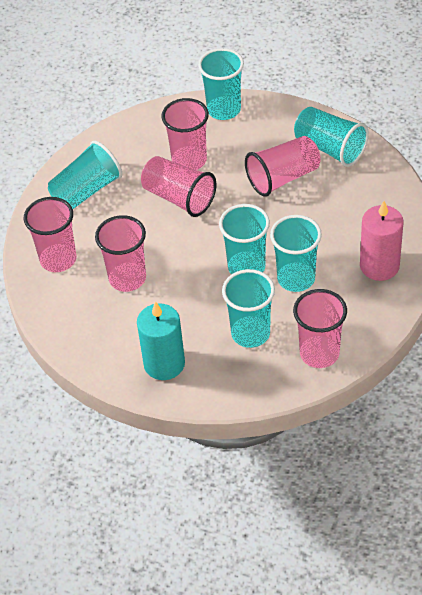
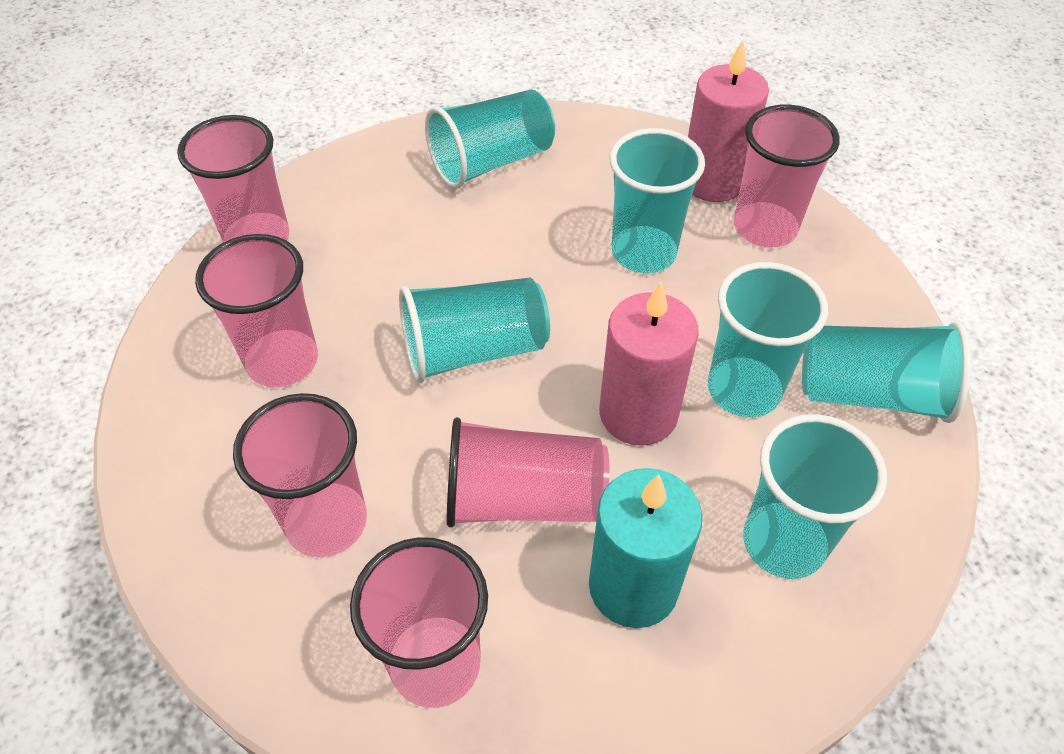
pink candle: [360,201,404,281] = 1 -> [599,282,699,446] [688,40,769,202] = 2

